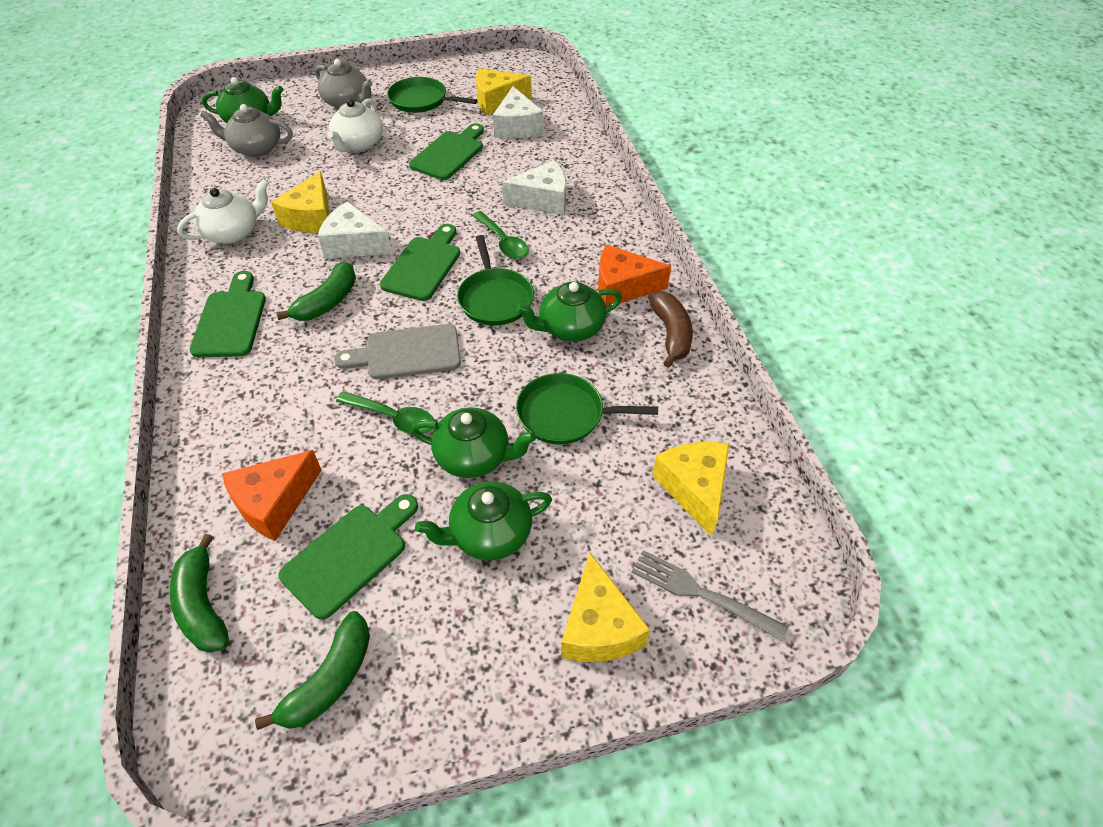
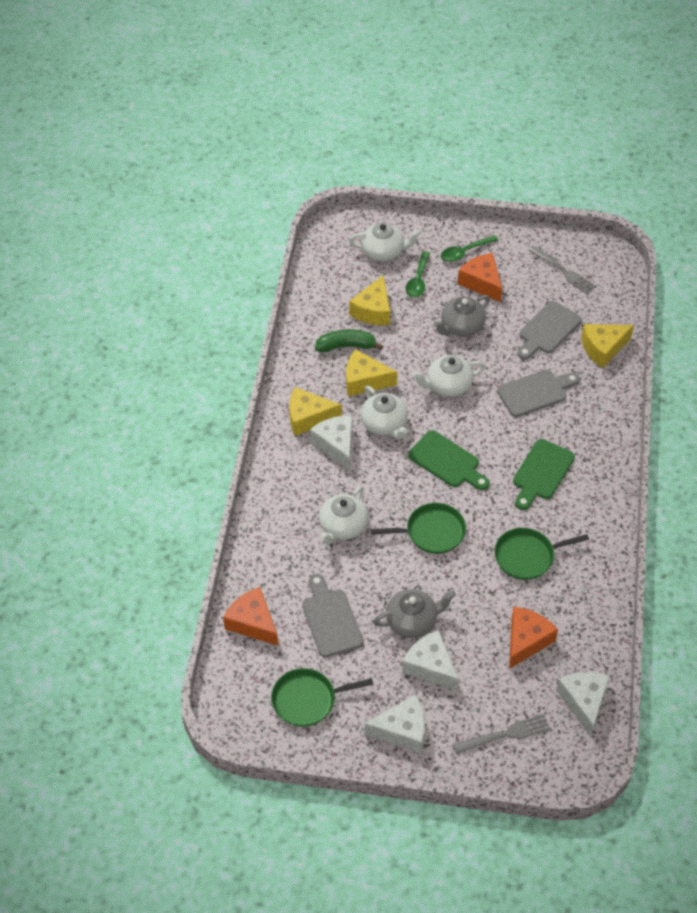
brown banana: [648,291,693,368] = 1 -> none = 0
green banana: [170,534,229,653] [255,611,370,730] [276,262,356,321] = 3 -> [315,329,383,352] = 1
green cutting board: [189,271,266,357] [278,494,418,620] [380,224,460,301] [409,123,484,180] = 4 -> [408,430,490,490] [513,439,575,510] = 2
green teapot: [202,77,283,123] [411,407,536,478] [415,482,552,560] [516,282,622,342] = 4 -> none = 0
grey cutting board: [334,324,461,379] = 1 -> [302,574,363,657] [497,370,580,417] [517,301,582,360] = 3
grey fork: [631,550,788,641] = 1 -> [453,714,551,754] [529,245,596,294] = 2
orange cheese: [222,450,322,541] [598,244,671,307] = 2 -> [223,587,278,646] [458,253,502,302] [509,607,558,669] = 3
white cheese: [318,201,392,259] [493,86,543,139] [502,160,566,215] = 3 -> [310,415,352,471] [364,695,425,753] [402,630,459,691] [556,672,610,737] = 4
white teapot: [177,179,269,244] [327,98,383,152] = 2 -> [319,486,368,545] [349,223,421,261] [361,385,408,440] [412,355,485,397] = 4

